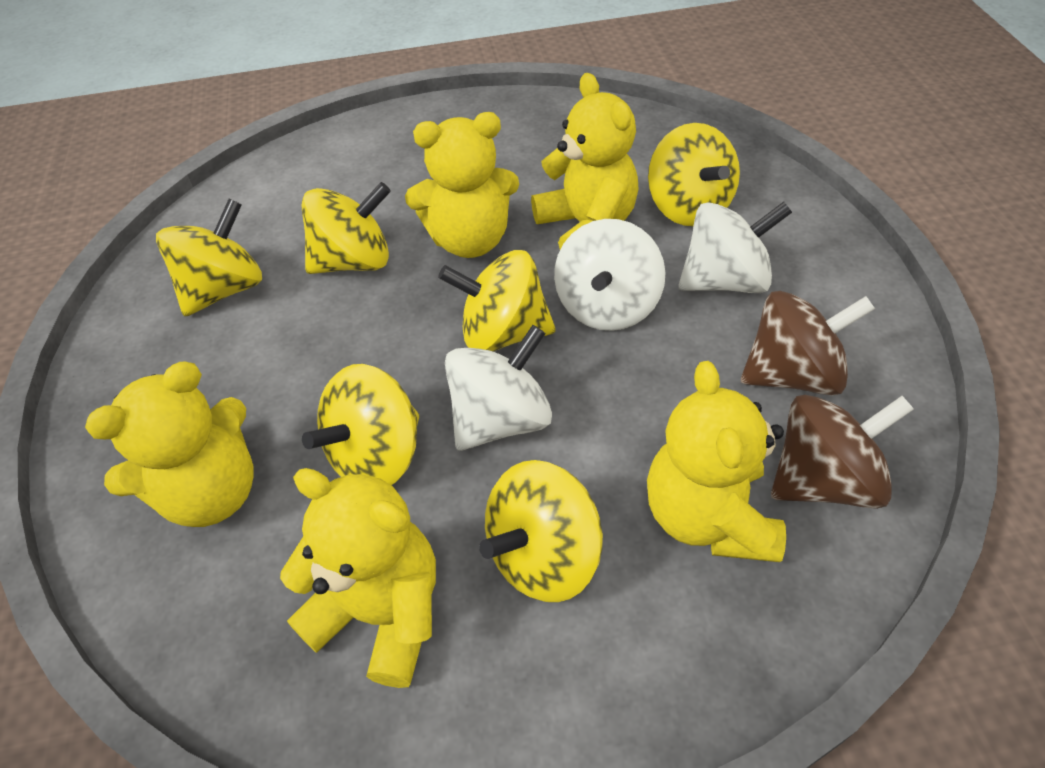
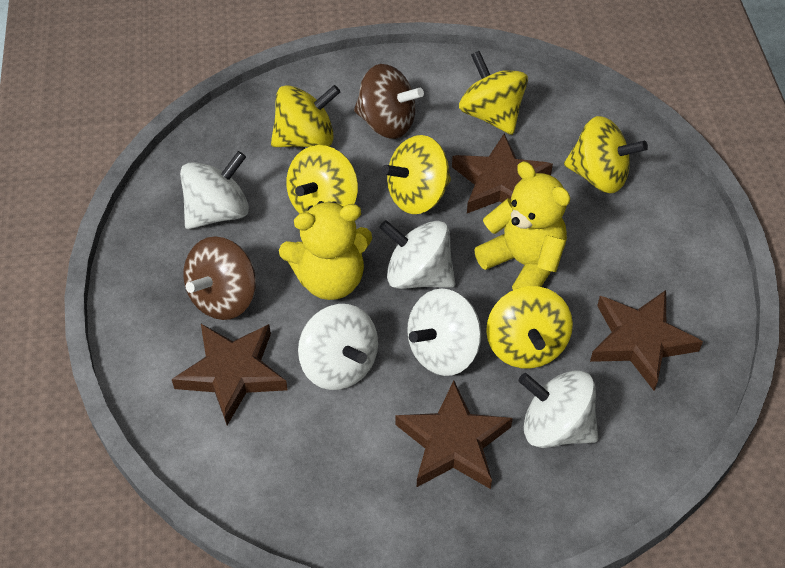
brown star: none = 0 -> [172,324,287,425] [395,381,513,489] [452,134,553,213] [590,290,703,391] = 4
white spinning top: [445,325,552,451] [554,219,666,331] [678,202,792,293] = 3 -> [180,151,249,229] [298,304,378,390] [379,220,456,289] [407,289,481,376] [518,370,598,448] = 5
yellow teddy bear: [85,362,253,527] [280,468,436,688] [405,112,519,258] [531,73,639,249] [647,361,786,562] = 5 -> [279,201,372,300] [474,161,570,290] = 2

